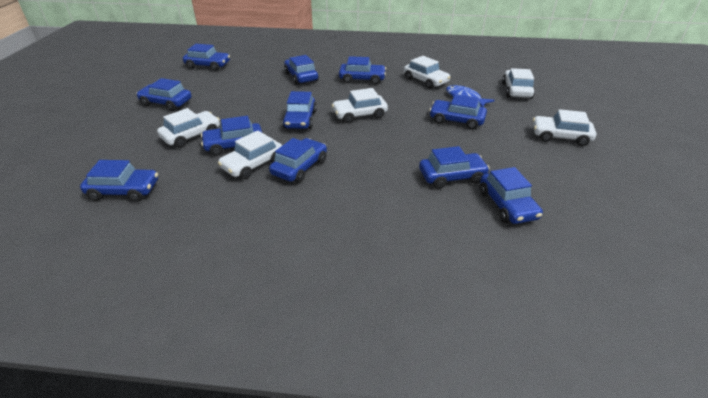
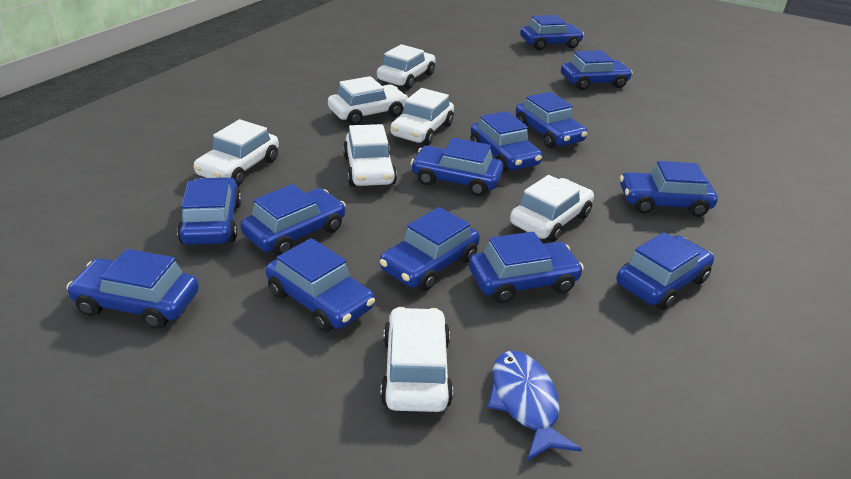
blue car: [80,160,158,202] [136,78,192,111] [183,44,230,71] [201,116,262,156] [269,138,327,183] [282,91,317,129] [284,55,319,85] [339,56,386,84] [419,146,490,189] [429,94,487,130] [480,167,543,224] = 11 -> [66,249,199,329] [177,177,242,245] [240,184,346,256] [266,238,375,332] [380,207,480,291] [411,138,504,196] [469,232,584,303] [471,111,542,172] [515,92,587,148] [520,15,584,50] [561,50,633,90] [617,232,714,310] [620,161,718,217] = 13
white car: [157,108,220,148] [218,131,282,179] [332,88,388,123] [404,56,451,89] [502,68,535,99] [533,109,596,146] = 6 -> [194,119,279,186] [328,76,408,125] [343,124,397,186] [377,44,436,89] [380,307,453,412] [390,88,454,145] [510,175,594,242] = 7

